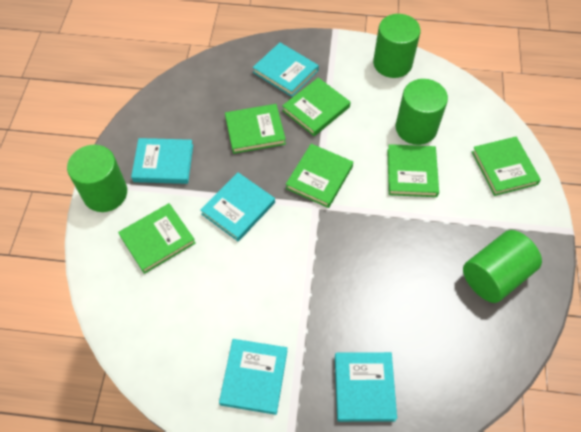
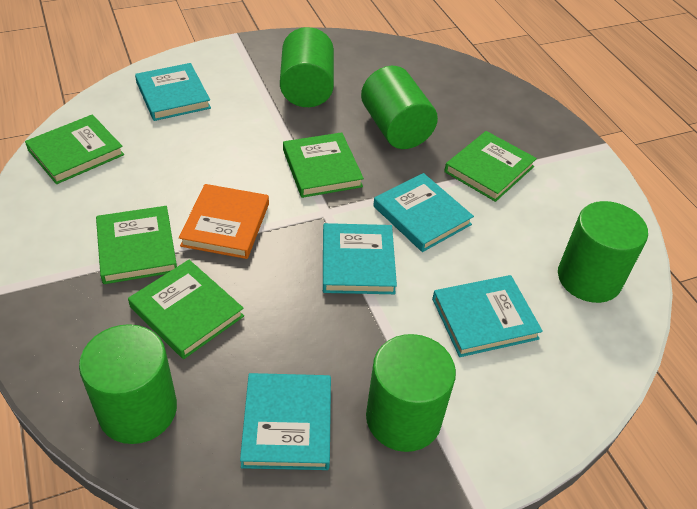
green book: [118,203,196,274] [225,104,286,154] [282,78,351,136] [286,144,353,208] [387,144,439,197] [472,137,541,196] = 6 -> [25,114,124,184] [96,206,177,284] [128,260,244,359] [283,132,364,198] [444,131,537,202] = 5
green cylinder: [67,145,127,212] [373,14,421,78] [396,79,448,145] [463,230,542,303] = 4 -> [79,324,177,444] [280,27,334,107] [361,66,438,149] [366,334,456,452] [558,201,648,303] = 5
orange book: none = 0 -> [179,184,269,259] = 1

